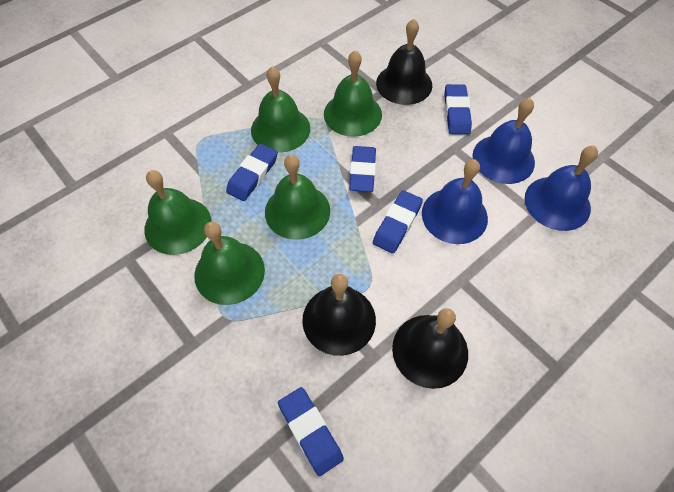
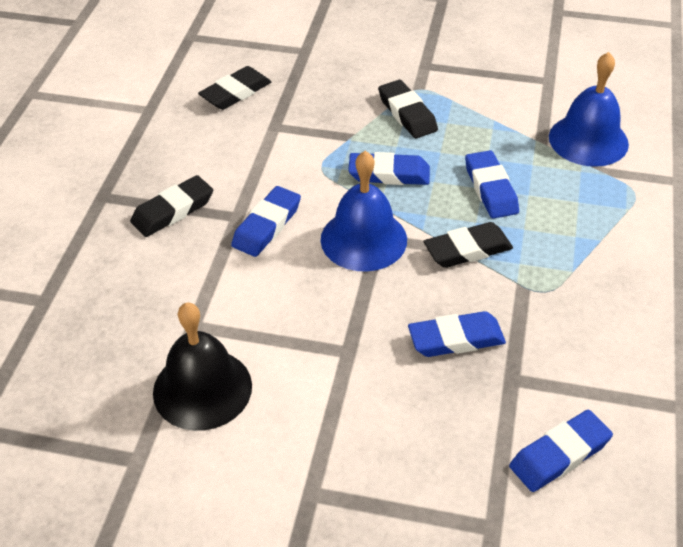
black bell: [302,274,376,356] [376,19,432,105] [392,308,468,389] = 3 -> [153,303,252,431] = 1
black eraser: none = 0 -> [130,175,213,237] [198,66,271,110] [378,80,438,138] [424,222,513,268] = 4
blue bell: [422,159,488,244] [472,98,535,184] [525,146,598,231] = 3 -> [320,151,407,272] [549,52,629,167] = 2
green bell: [144,170,212,255] [194,221,265,305] [251,66,310,152] [265,155,330,240] [324,50,382,137] = 5 -> none = 0

